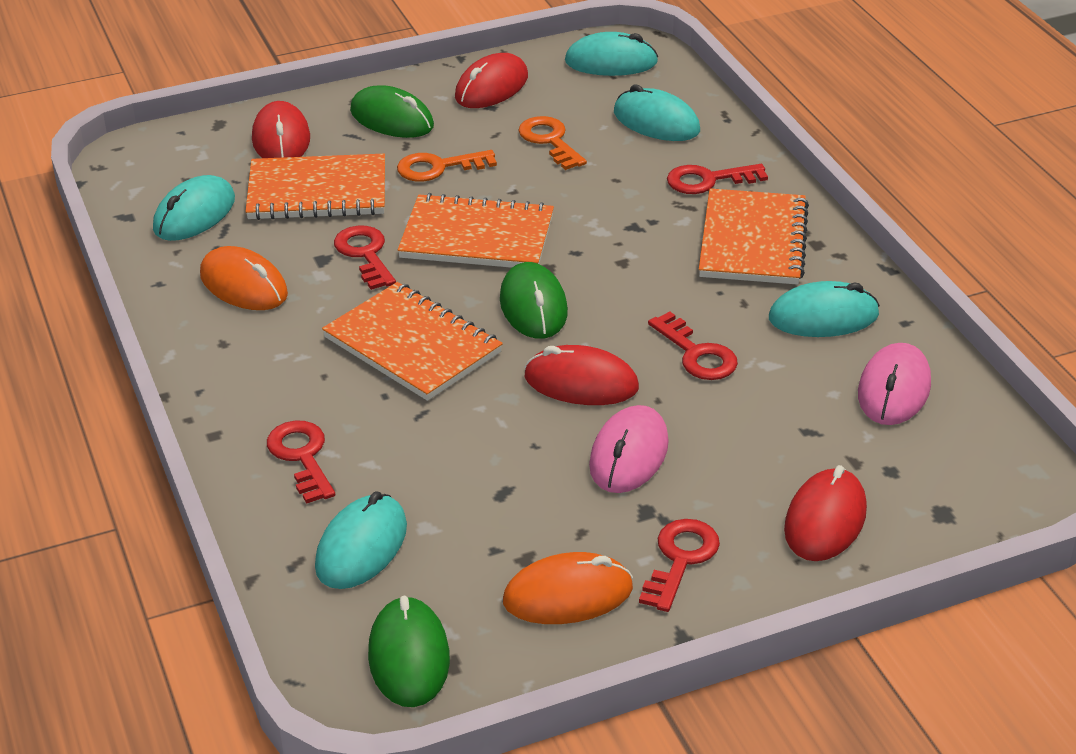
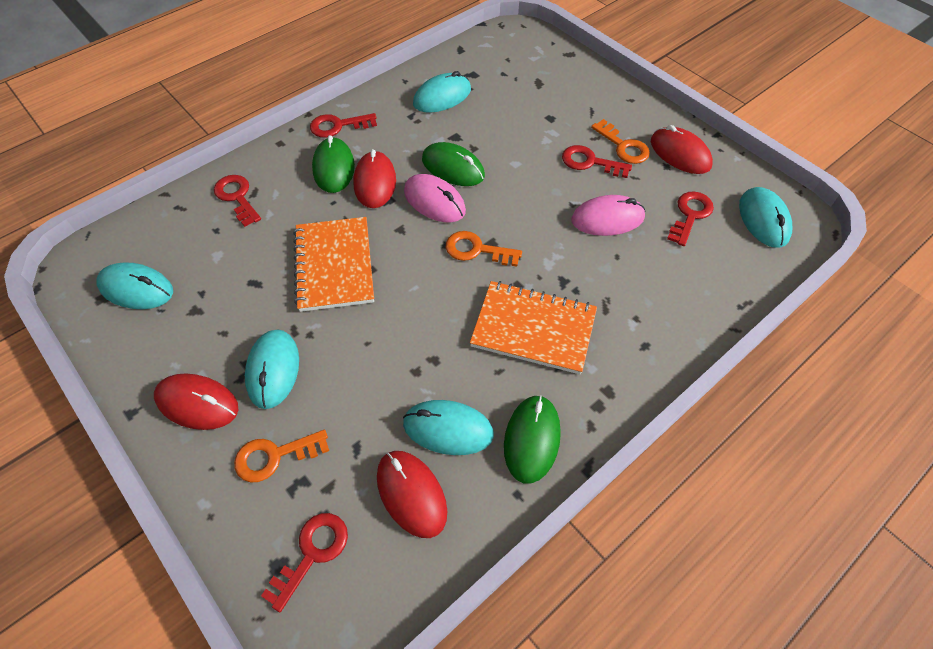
orange key: [397,150,497,182] [518,116,587,170] = 2 -> [234,430,329,482] [446,231,522,267] [591,119,650,164] = 3
orange mouse: [200,246,288,310] [503,552,633,624] = 2 -> none = 0
orange notebook: [245,154,385,220] [322,282,503,401] [398,193,554,268] [699,188,809,285] = 4 -> [293,217,374,312] [470,281,597,374] = 2

